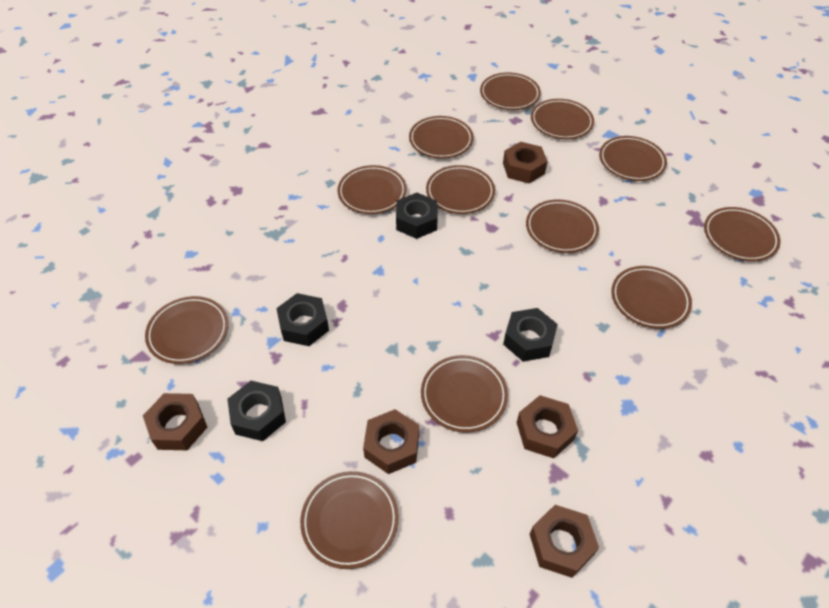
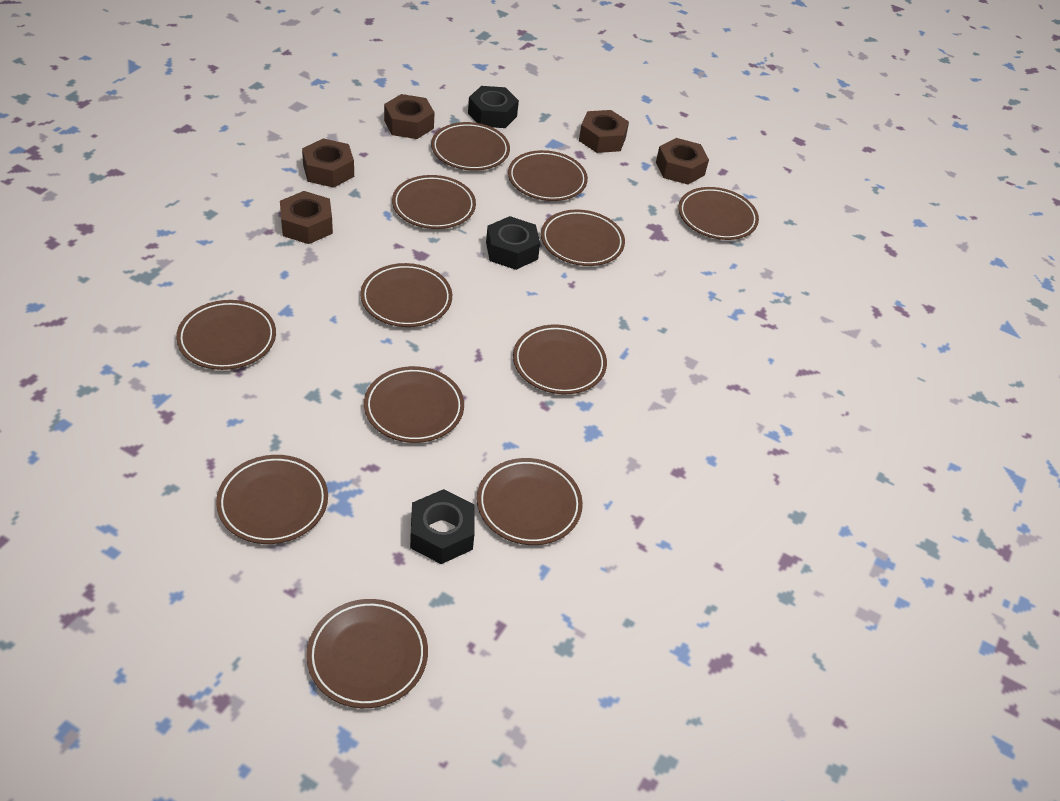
black nut: [227,381,286,441] [276,293,329,346] [396,193,438,239] [503,308,558,362] = 4 -> [410,489,474,564] [468,86,519,128] [486,216,540,270] = 3

